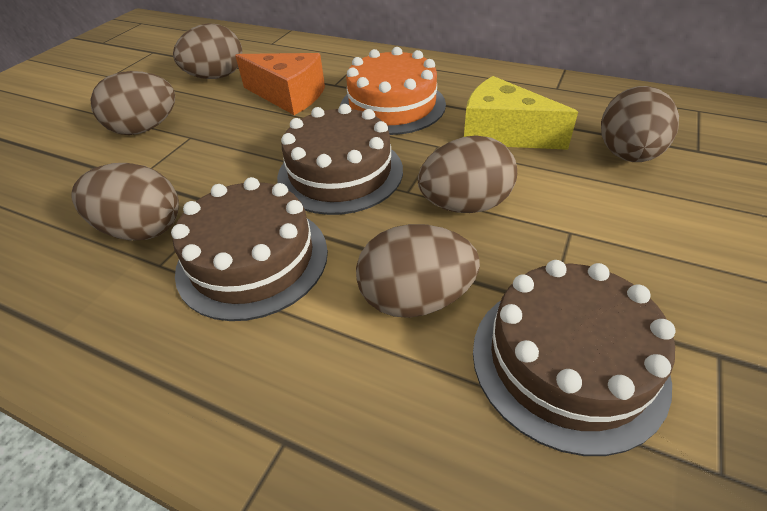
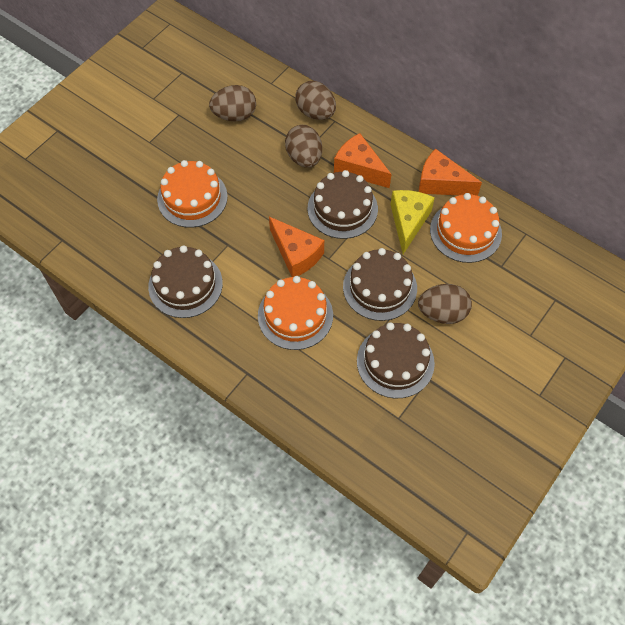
brown cake: [171,177,328,321] [277,104,403,215] [473,260,676,456] = 3 -> [148,245,223,318] [307,170,378,239] [343,248,417,321] [357,322,435,398] = 4
brown egg: [71,163,179,241] [90,71,175,135] [173,23,242,79] [356,224,480,318] [418,135,517,213] [601,86,679,162] = 6 -> [209,85,256,121] [285,125,322,168] [295,81,336,120] [418,284,472,324] = 4
orange cake: [340,47,446,135] = 1 -> [157,160,228,228] [258,276,333,350] [430,193,502,263] = 3
orange cheese: [235,53,325,115] = 1 -> [269,217,324,277] [334,133,391,188] [419,149,482,196] = 3

